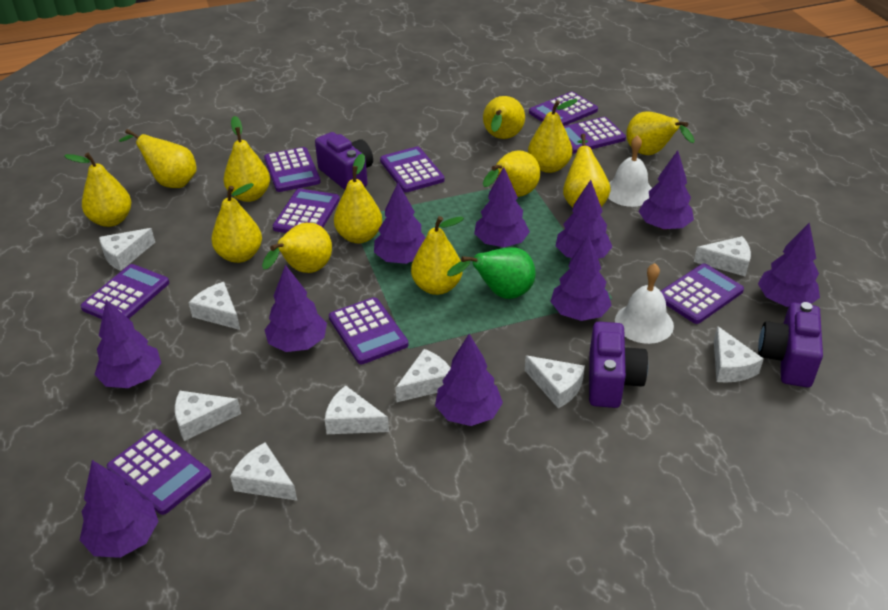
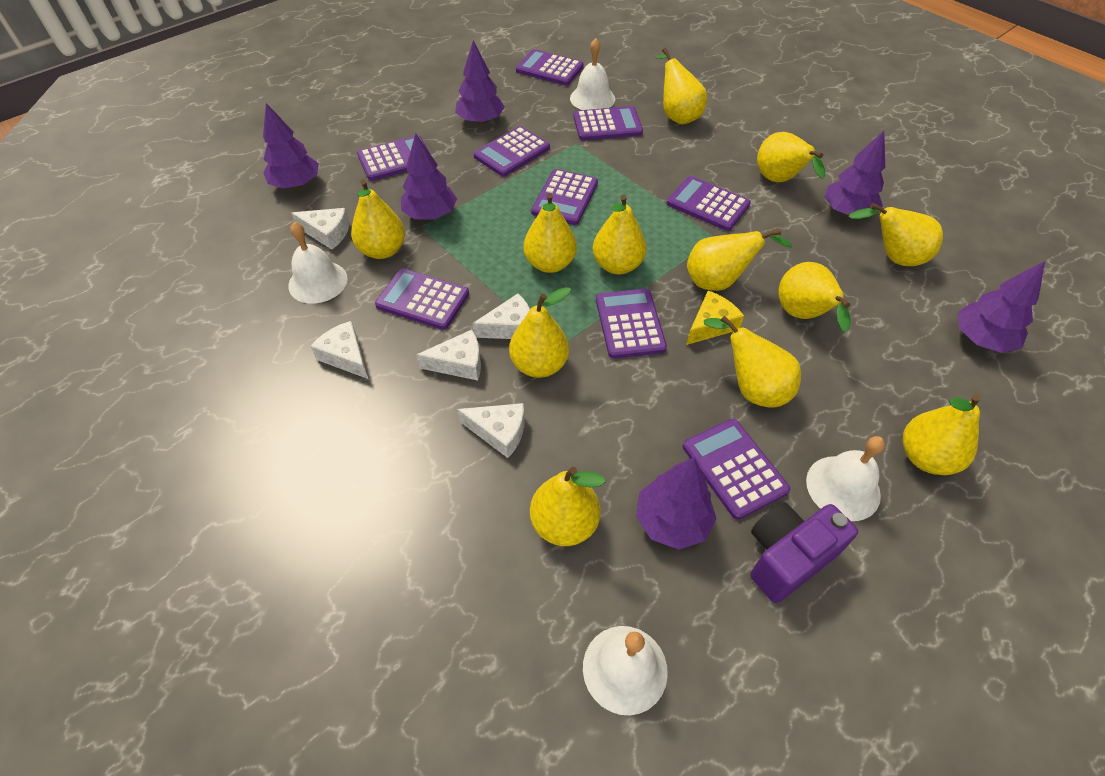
green pear: [447,247,536,299] = 1 -> none = 0
purple camera: [315,132,373,190] [589,322,648,408] [758,302,823,387] = 3 -> [750,502,858,603] = 1
purple tree: [80,460,159,558] [94,300,161,388] [265,265,327,352] [374,183,425,264] [435,334,503,426] [474,167,530,247] [550,235,612,321] [556,180,612,259] [639,150,694,230] [758,223,820,307] = 10 -> [263,103,319,189] [401,133,457,220] [455,40,505,124] [636,457,717,550] [825,131,885,216] [958,261,1045,353] = 6
white bell: [608,135,652,207] [615,263,674,344] = 2 -> [288,222,348,304] [570,38,615,110] [583,626,668,715] [806,436,885,521] = 4
white cheese: [99,228,155,271] [175,391,241,441] [188,282,240,330] [230,443,297,501] [325,385,389,434] [396,349,451,402] [525,356,585,408] [694,236,751,277] [714,326,764,383] = 9 -> [291,208,350,250] [310,321,368,379] [416,330,481,381] [457,403,524,458] [472,294,530,339] = 5
yellow cheese: none = 0 -> [686,291,744,345] = 1

